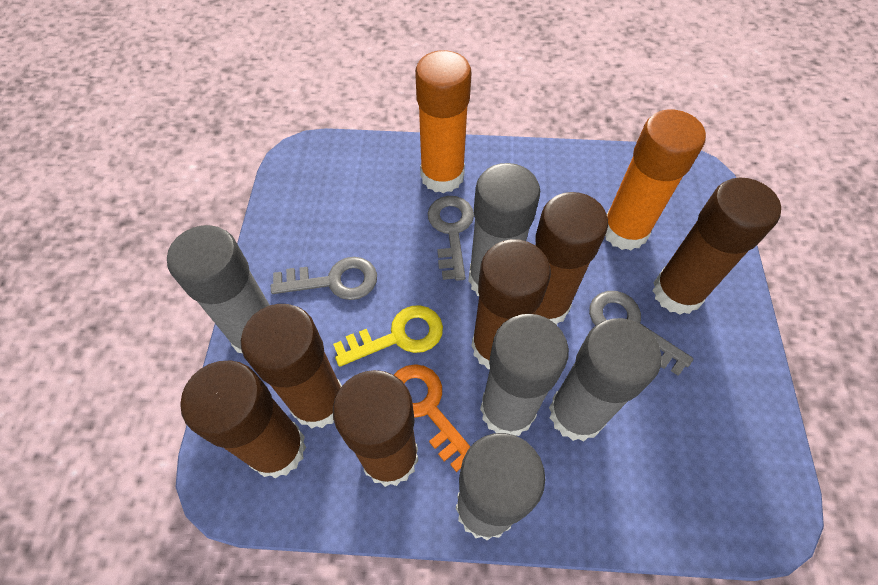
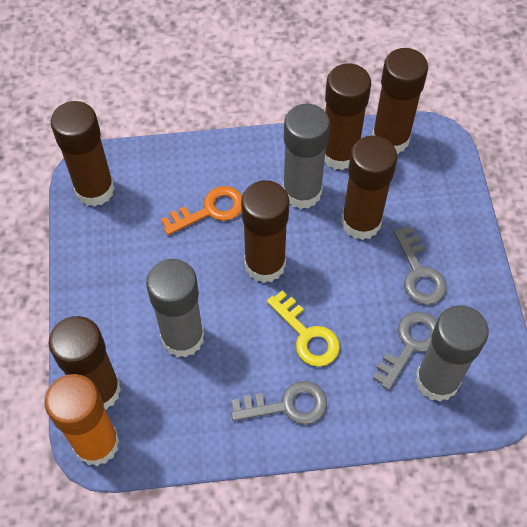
grey glue stick: [167,225,269,354] [456,433,545,541] [468,163,540,296] [480,314,569,436] [549,318,662,441] = 5 -> [146,259,204,358] [283,104,330,209] [416,305,489,402] = 3
orange glue stick: [415,50,471,193] [605,110,706,250] = 2 -> [45,374,120,466] = 1

